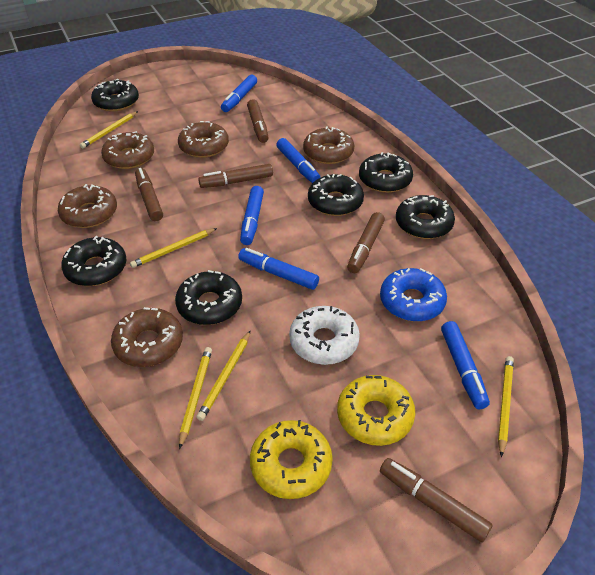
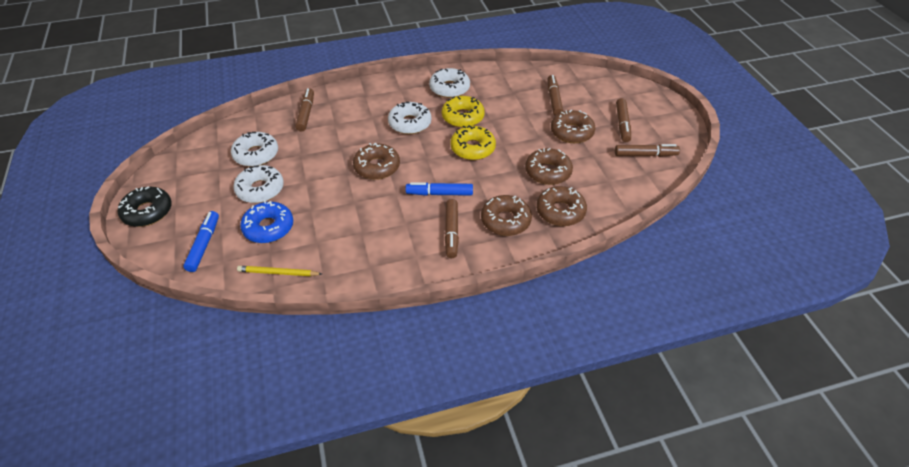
black donut: [61,236,127,286] [91,79,139,112] [175,270,242,325] [308,174,364,216] [359,152,413,193] [396,195,455,239] = 6 -> [118,186,172,227] = 1
blue marker: [221,75,257,112] [238,248,319,290] [240,186,264,245] [276,138,321,183] [441,321,490,409] = 5 -> [183,211,219,272] [406,182,473,196] = 2
white donut: [289,306,360,365] = 1 -> [231,132,278,167] [233,165,284,203] [388,102,432,134] [429,68,470,98] = 4
yellow pencil: [80,111,138,148] [130,228,217,268] [179,347,212,449] [196,330,251,421] [498,356,514,457] = 5 -> [237,266,322,276] = 1

